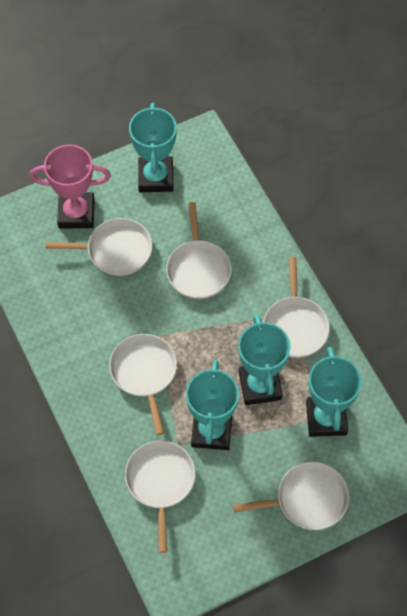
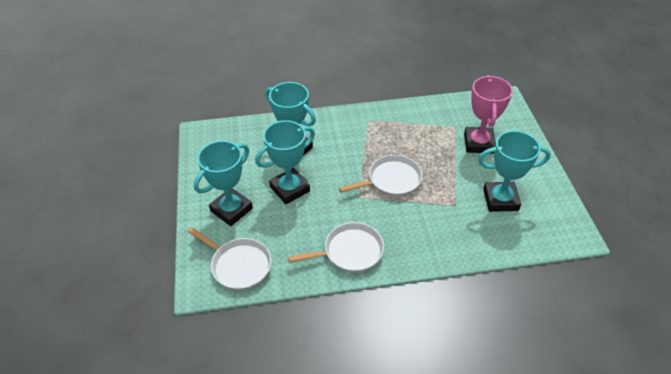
white pan: [45,218,153,276] [109,334,177,435] [125,441,196,553] [166,202,232,299] [233,462,349,530] [263,257,330,358] = 6 -> [188,227,271,290] [288,222,384,273] [339,155,423,197] = 3

